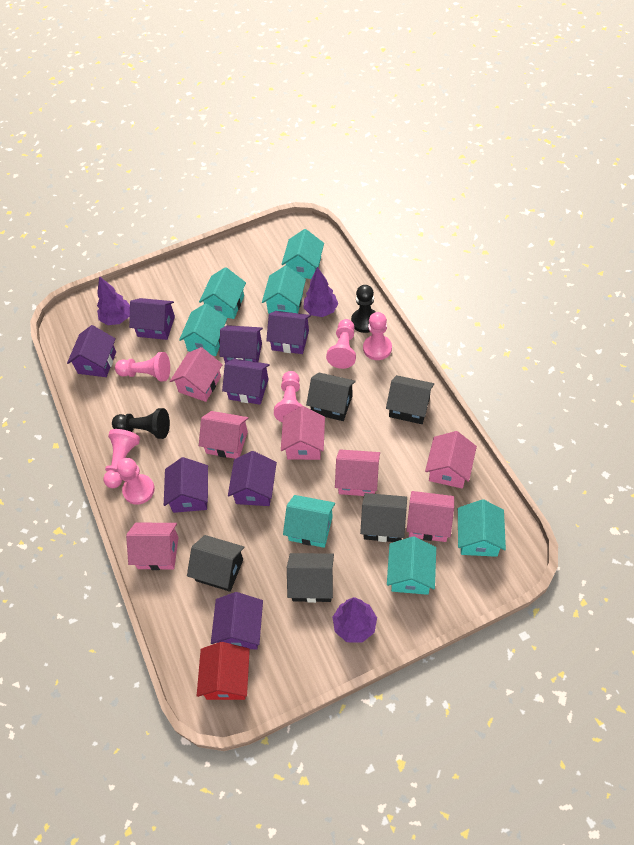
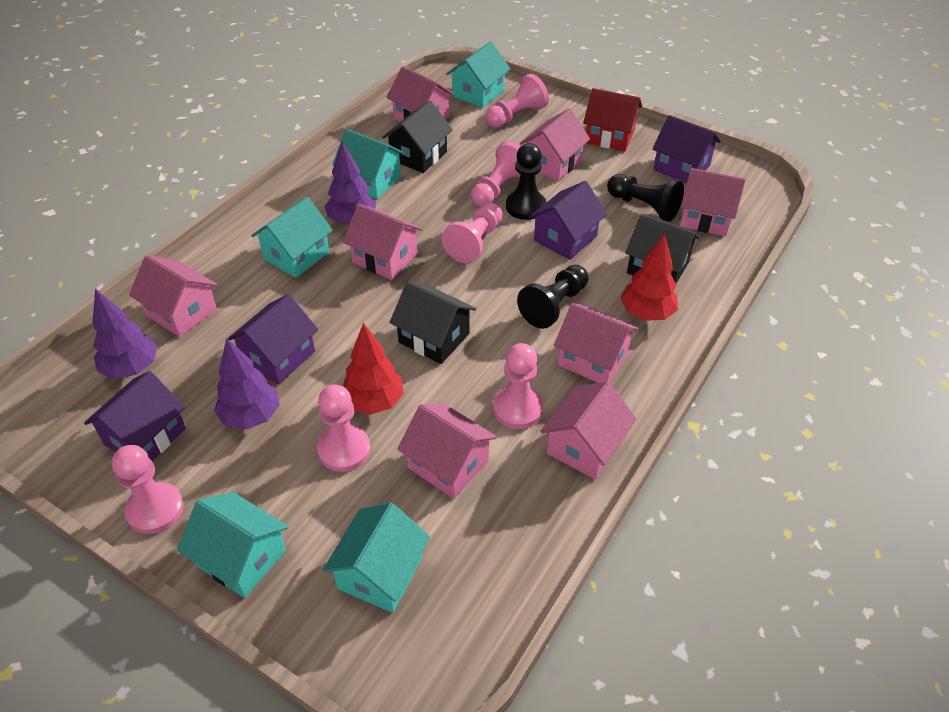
black house: [187,535,244,592] [287,553,334,603] [306,372,356,421] [360,493,407,542] [386,375,434,424] = 5 -> [382,101,453,173] [389,281,476,364] [625,214,700,283] = 3
black pawn: [112,408,170,439] [351,285,376,333] = 2 -> [506,143,546,220] [517,265,588,329] [607,174,684,222] = 3
pink house: [126,523,178,570] [170,347,223,402] [199,411,249,459] [281,406,325,460] [335,449,380,496] [407,491,454,542] [425,431,477,489] = 7 -> [129,255,217,337] [343,204,422,280] [386,66,454,122] [398,403,497,499] [519,109,590,181] [540,381,636,479] [554,303,639,383] [680,168,746,236] = 8
purple house: [67,325,116,377] [129,298,175,340] [164,457,208,513] [211,592,263,649] [219,325,263,363] [222,359,270,405] [228,451,277,506] [266,311,311,354] = 8 -> [84,371,186,461] [227,294,318,384] [529,181,607,260] [652,115,721,183] = 4
red tree: none = 0 -> [343,323,404,415] [620,233,678,321] = 2
turquoise house: [179,303,227,356] [199,267,246,319] [262,265,306,314] [281,229,324,279] [283,495,335,548] [387,536,436,595] [458,499,506,557] = 7 -> [177,492,289,598] [251,197,333,278] [323,503,430,613] [333,129,405,199] [446,41,510,108] = 5

